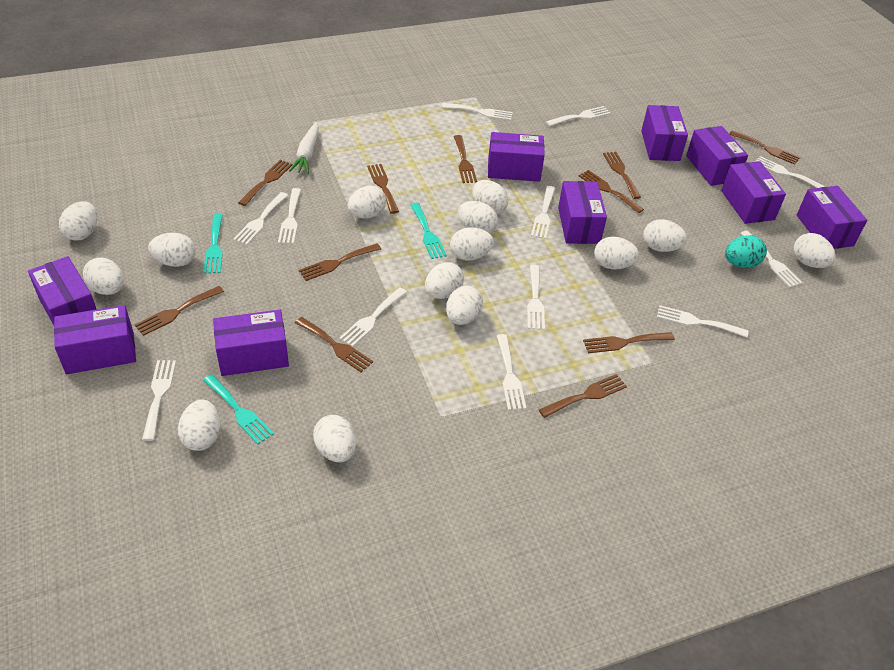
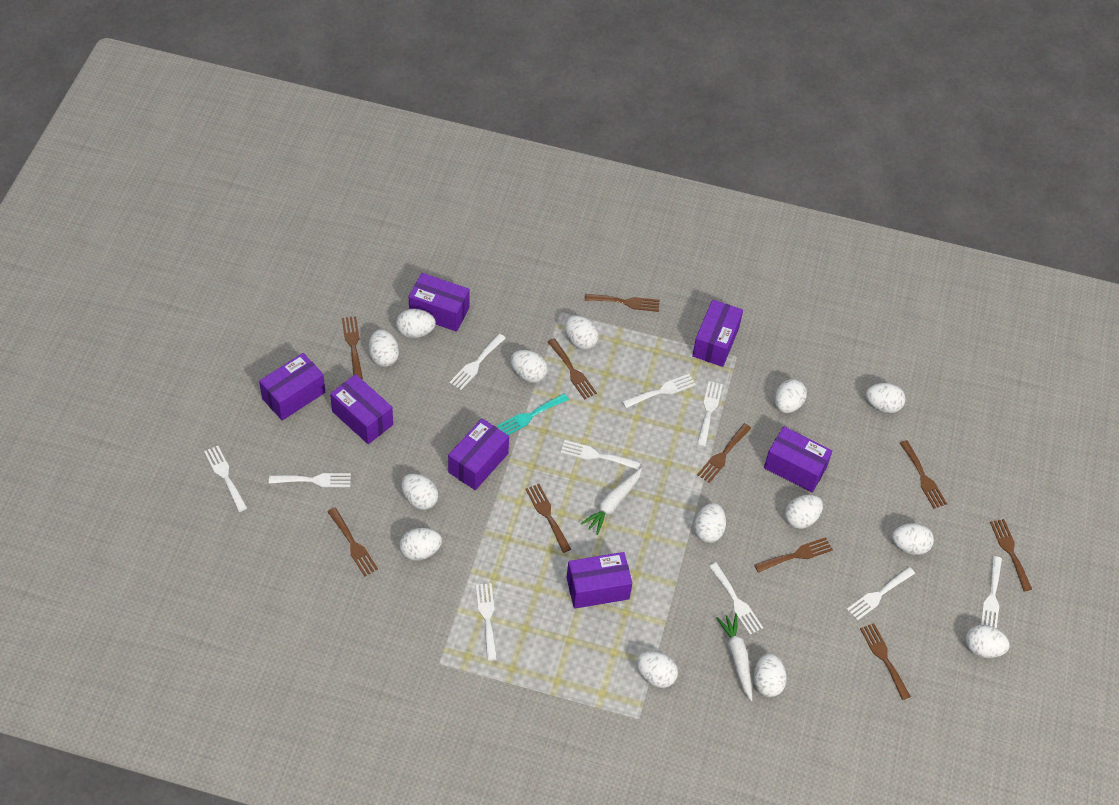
brown fork: [135,286,224,336] [238,160,293,206] [295,317,373,372] [299,243,381,281] [367,164,399,214] [454,135,477,183] [539,374,627,418] [579,170,644,213] [583,332,675,353] [603,152,641,199] [729,131,800,165] = 11 -> [328,507,378,577] [342,316,363,379] [525,484,571,553] [548,338,597,400] [585,294,660,312] [697,423,751,483] [754,537,833,573] [860,623,911,700] [900,440,947,509] [990,519,1032,591] = 10
purple box: [28,256,97,325] [54,305,136,374] [213,310,289,376] [488,132,545,182] [558,181,607,244] [641,105,688,161] [686,126,748,186] [721,161,786,224] [797,186,867,249] = 9 -> [259,353,325,421] [330,374,393,444] [409,273,470,332] [448,419,509,490] [566,552,632,609] [692,299,743,367] [764,427,832,492] = 7
turquoise egg: [725,235,767,268] = 1 -> none = 0
turquoise fork: [203,214,223,274] [203,374,274,444] [410,203,447,259] = 3 -> [497,393,569,435] = 1
white carrot: [289,122,319,174] = 1 -> [581,468,642,535] [716,613,753,701] = 2
white fork: [142,360,176,441] [233,192,288,245] [278,188,301,244] [339,288,407,347] [442,103,513,121] [497,334,526,410] [527,265,545,330] [531,186,555,239] [546,106,611,126] [657,305,749,338] [740,231,803,288] [755,156,825,188] = 12 -> [204,446,247,512] [269,473,351,487] [449,334,506,390] [476,583,497,661] [561,440,640,470] [622,374,696,408] [697,381,723,447] [709,562,763,635] [847,567,915,621] [981,556,1002,629] = 10

